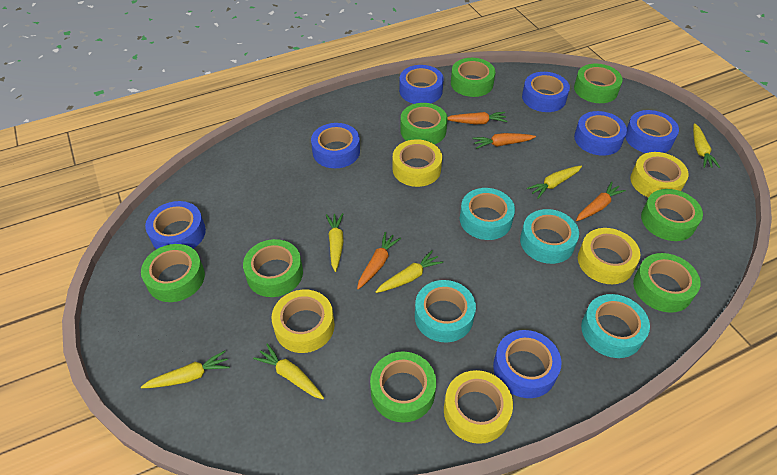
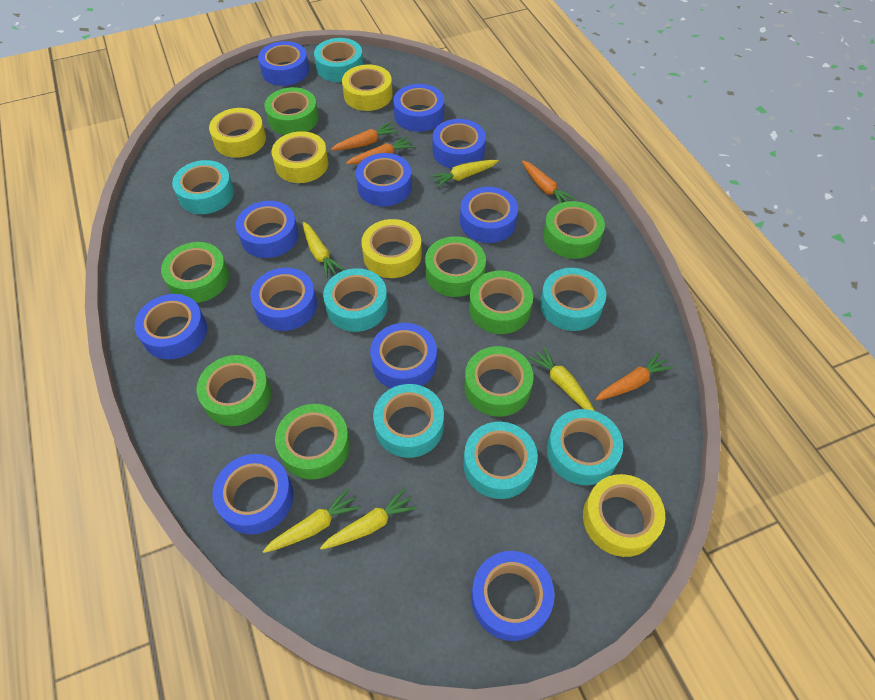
blue tape: [145,201,206,249] [311,123,360,168] [399,65,444,104] [493,330,562,398] [522,72,570,112] [574,111,627,156] [625,110,679,153] = 7 -> [134,294,207,360] [212,454,293,534] [236,201,299,258] [250,268,317,331] [258,41,309,86] [356,153,412,206] [370,323,437,389] [393,84,444,132] [433,119,486,169] [460,187,518,243] [471,551,555,641] = 11
turquoise tape: [415,280,476,343] [460,188,515,240] [520,209,579,264] [581,294,650,358] = 4 -> [172,160,234,214] [314,38,363,82] [323,268,388,332] [373,384,444,458] [463,422,538,499] [540,268,606,331] [547,409,623,485] = 7
yellow carrot: [141,351,230,388] [253,344,324,399] [326,213,344,272] [376,251,443,293] [527,166,582,199] [693,123,720,168] = 6 -> [263,488,360,553] [302,222,344,278] [320,488,417,550] [429,160,499,188] [528,346,595,411] = 5

